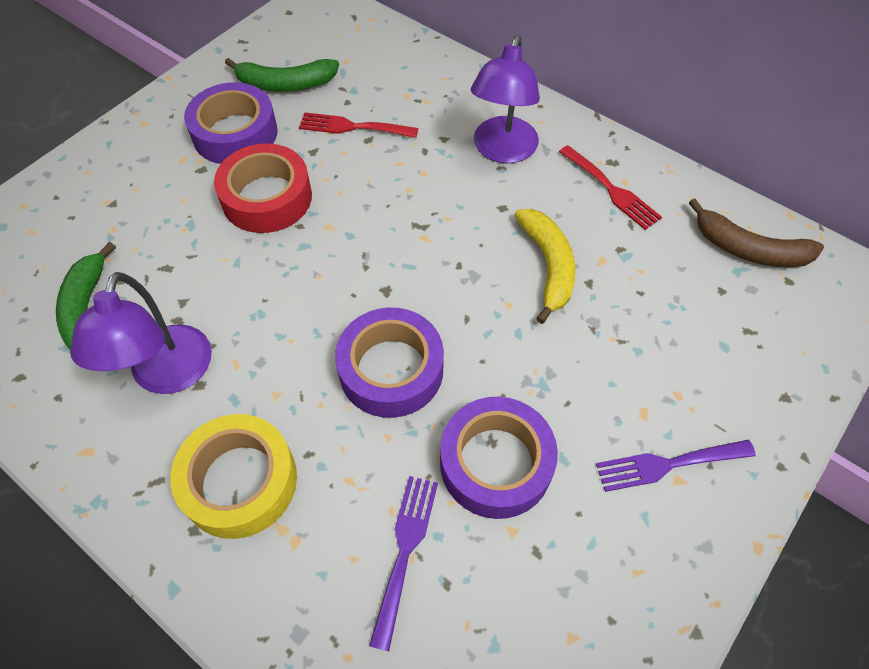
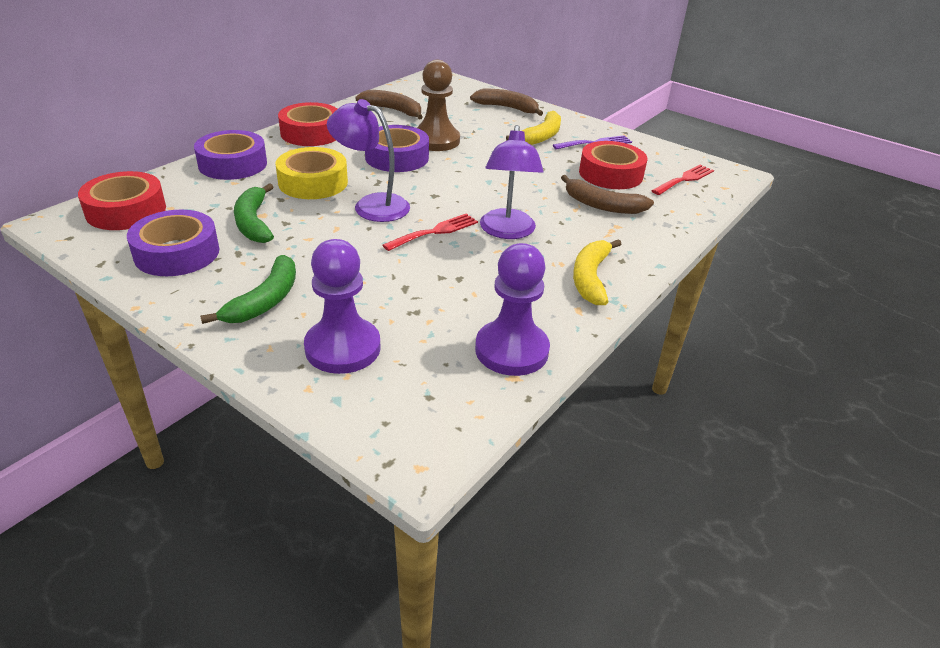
brown banana: [689,199,824,267] = 1 -> [355,90,423,119] [470,89,543,116] [561,175,654,214] = 3
brown pawn: none = 0 -> [417,60,460,151] = 1
purple fork: [369,476,438,651] [596,440,756,492] = 2 -> [553,135,632,150] = 1
purple pawn: none = 0 -> [304,239,381,374] [475,243,550,376] = 2
red tape: [214,144,312,233] = 1 -> [78,171,166,230] [278,102,337,146] [579,141,647,189] = 3
yellow banana: [515,209,576,324] = 1 -> [506,111,561,145] [573,239,621,305] = 2

